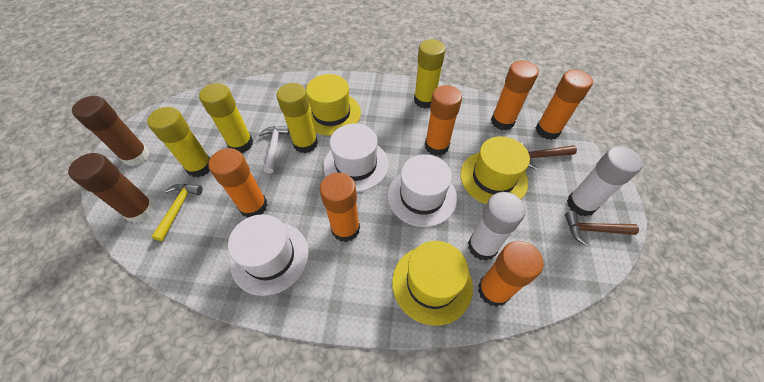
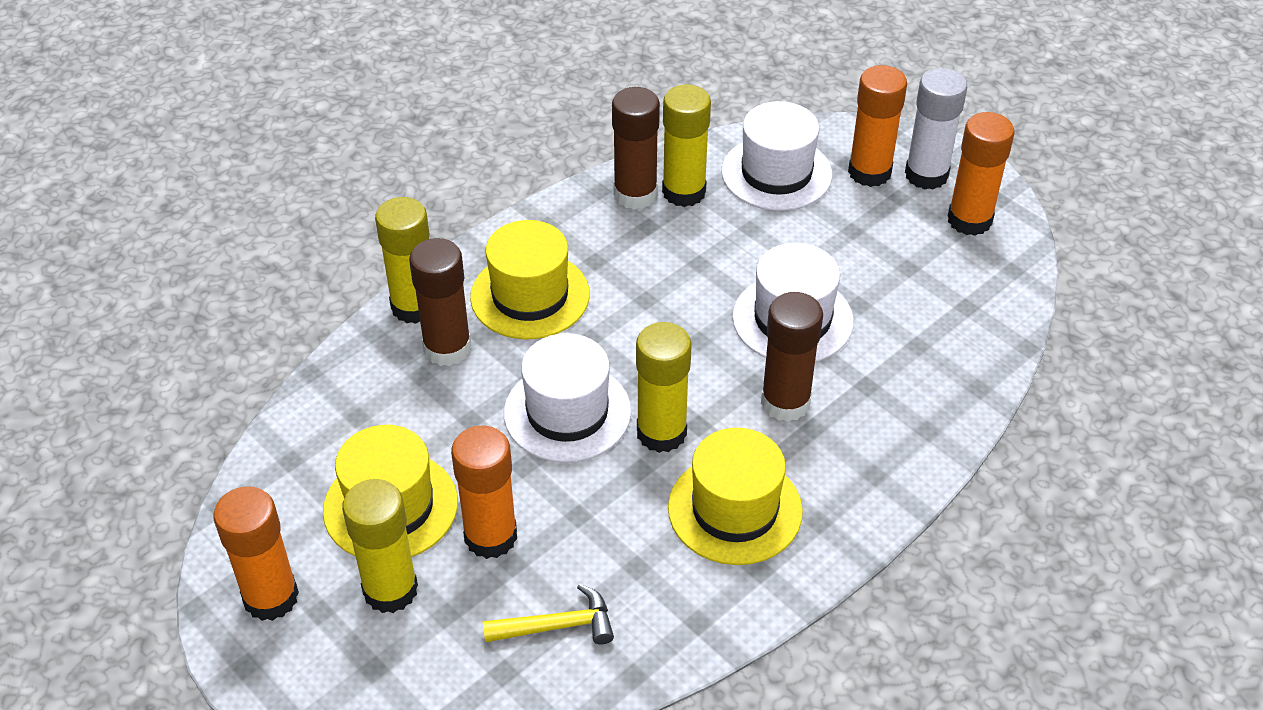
brown glue stick: [68,153,156,223] [72,96,150,166] = 2 -> [409,238,472,366] [612,87,660,209] [761,292,823,422] = 3
brown hammer: [521,143,577,169] [565,211,639,246] = 2 -> none = 0
orange glue stick: [208,148,268,218] [320,172,360,242] [425,85,462,156] [478,241,543,307] [491,61,538,130] [536,70,593,140] = 6 -> [213,486,299,621] [451,426,517,559] [848,65,907,187] [948,112,1014,236] = 4
white glue stick: [468,192,526,261] [567,146,643,216] = 2 -> [905,68,967,190] = 1
white hammer: [258,126,290,174] = 1 -> none = 0

